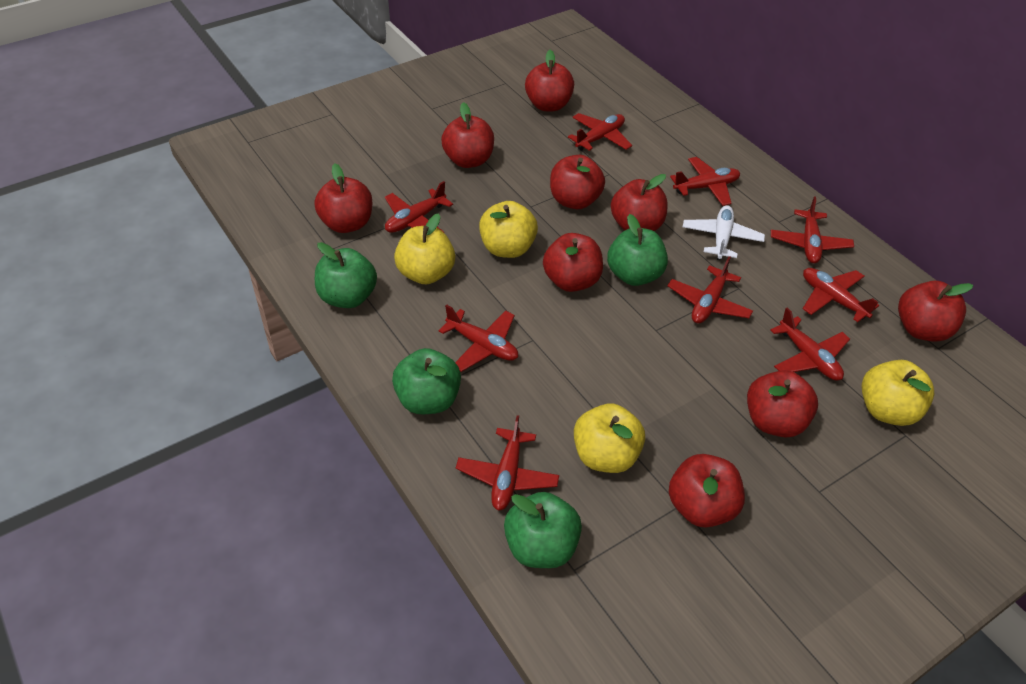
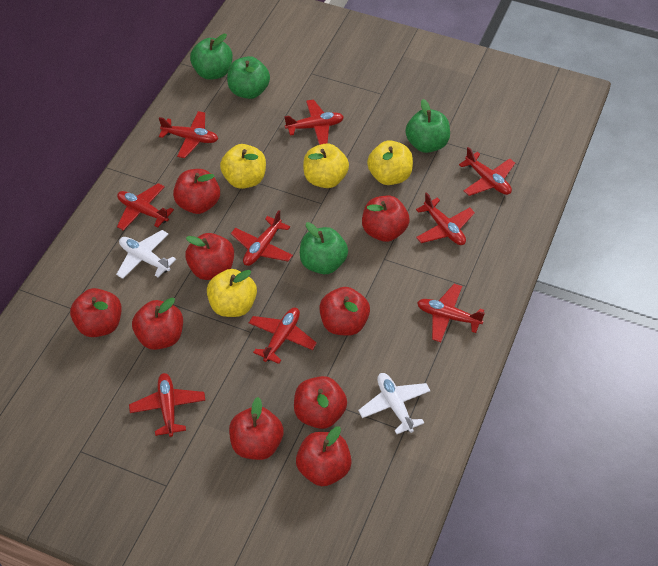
white plane: [683,205,765,260] = 1 -> [116,230,176,279] [358,373,431,434] = 2

